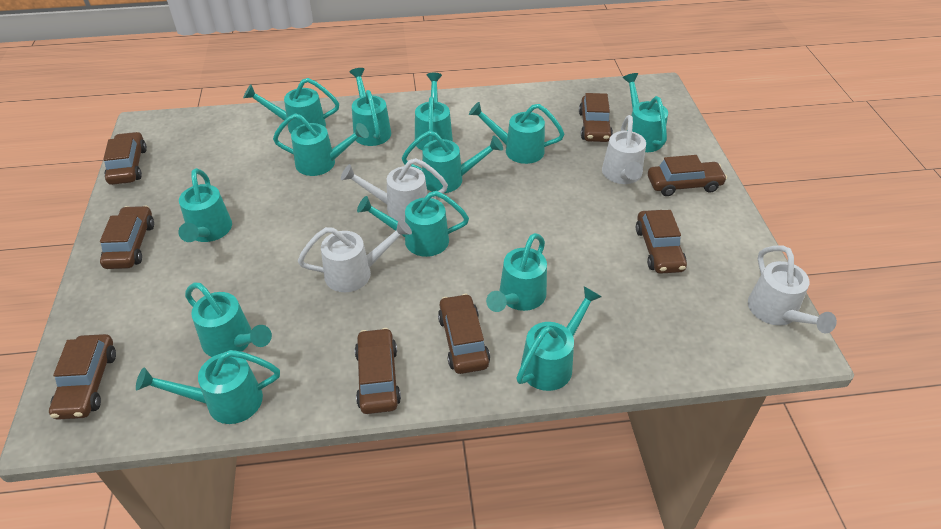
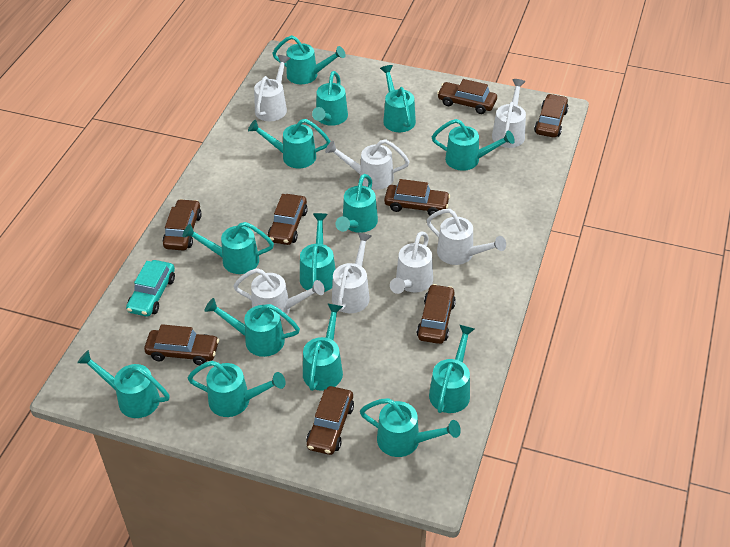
turquoise car: none = 0 -> [126,260,175,317] = 1
turquoise watering can: [136,350,280,424] [178,168,232,242] [185,283,272,357] [243,78,339,133] [273,113,369,176] [350,68,391,146] [357,191,469,257] [402,131,503,193] [415,73,453,151] [469,102,564,164] [486,233,547,312] [516,286,602,391] [623,73,668,152] = 13 -> [77,350,170,418] [182,222,274,274] [188,361,286,417] [205,298,300,357] [248,119,330,168] [272,35,346,84] [300,213,336,292] [303,303,343,391] [312,71,348,126] [335,174,378,233] [360,398,461,457] [380,65,416,132] [429,325,475,413] [432,119,515,171] = 14
white watering can: [298,219,412,292] [341,158,448,221] [602,115,646,184] [748,246,837,333] = 4 -> [234,268,325,320] [254,55,290,121] [325,139,410,190] [332,232,372,313] [390,231,433,294] [427,209,506,265] [492,79,526,148] = 7

